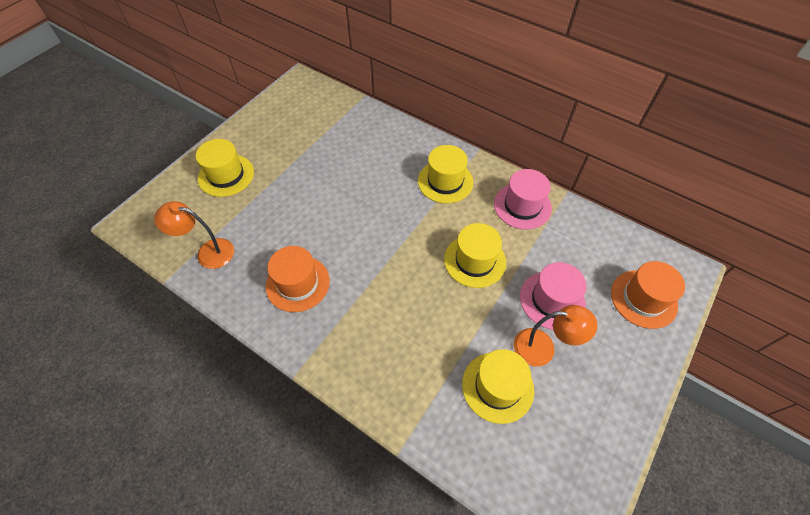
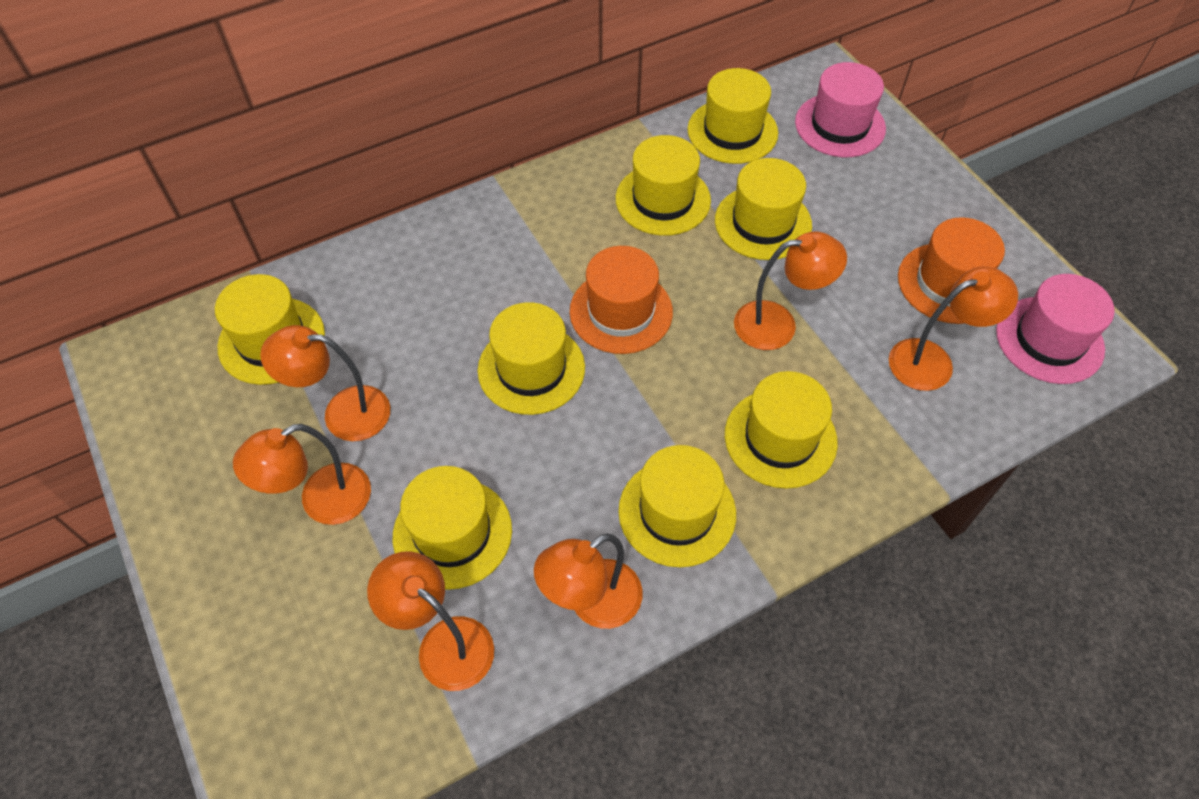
orange lamp: [154,201,234,269] [514,305,597,366] = 2 -> [233,424,371,525] [260,325,390,441] [367,551,494,691] [534,534,642,629] [734,231,847,350] [889,266,1018,391] = 6
yellow hat: [196,139,254,197] [418,145,473,203] [444,223,506,288] [462,349,534,424] = 4 -> [215,274,325,385] [393,466,512,590] [478,302,585,415] [616,135,711,236] [618,445,736,567] [688,68,778,164] [715,158,812,260] [725,371,838,489] = 8

